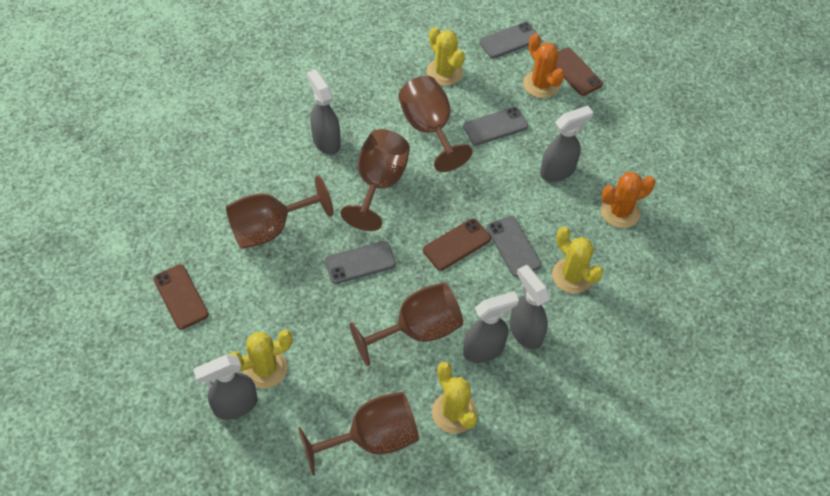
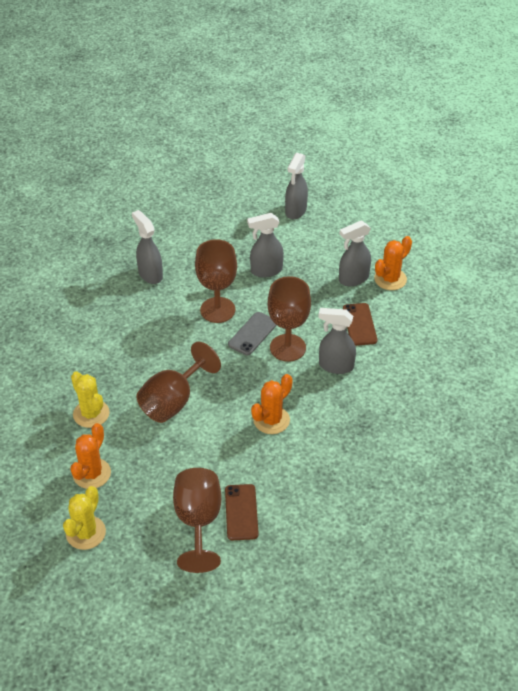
brown goblet: [226,176,333,249] [298,392,419,476] [341,129,410,231] [349,282,463,366] [398,76,473,172] = 5 -> [136,342,221,423] [173,468,221,573] [195,239,237,323] [268,276,311,362] = 4
brown phone: [153,264,209,330] [423,219,491,271] [556,48,603,96] = 3 -> [225,484,259,540] [343,303,377,346] = 2
grey phone: [325,241,396,284] [463,107,528,145] [479,22,538,59] [487,216,542,277] = 4 -> [228,312,277,356] = 1
orange cactus: [523,34,564,98] [601,172,656,228] = 2 -> [70,423,111,489] [251,374,293,434] [374,236,412,290] = 3
yellow cactus: [229,330,293,389] [427,27,465,86] [432,362,478,434] [552,227,603,293] = 4 -> [63,486,106,550] [71,371,110,428] = 2

